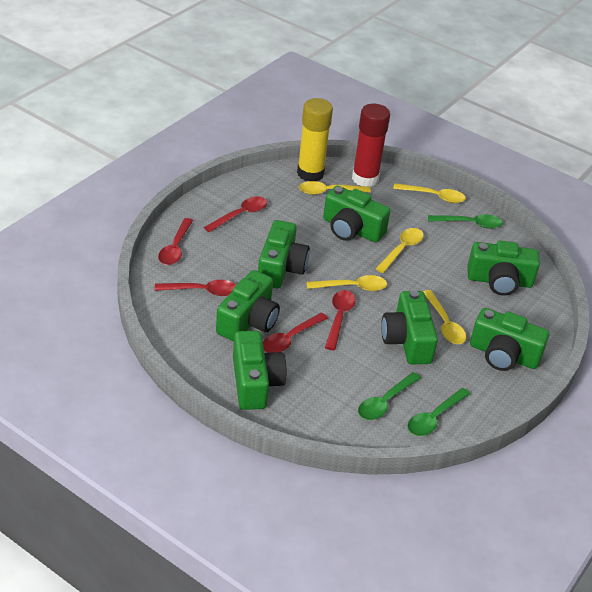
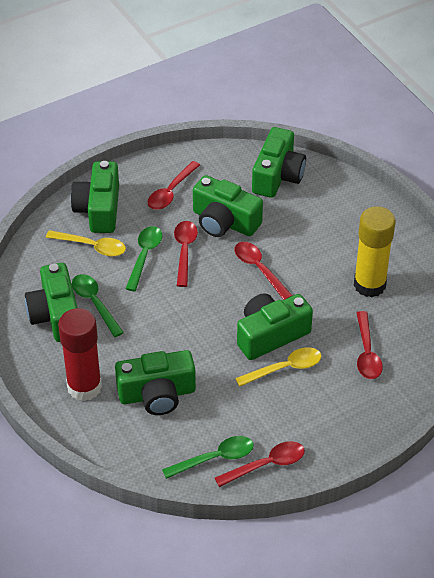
green camera: [216,270,280,341] [233,331,287,410] [258,220,310,288] [323,186,390,242] [381,290,438,365] [467,241,540,296] [470,308,549,371] = 7 -> [25,263,78,342] [71,161,119,233] [115,350,196,415] [193,175,263,237] [237,293,313,360] [252,127,306,198] = 6
yellow spoon: [299,181,371,195] [307,275,387,291] [375,228,424,273] [393,183,466,203] [423,290,466,344] = 5 -> [46,230,126,256] [235,347,321,387] = 2

